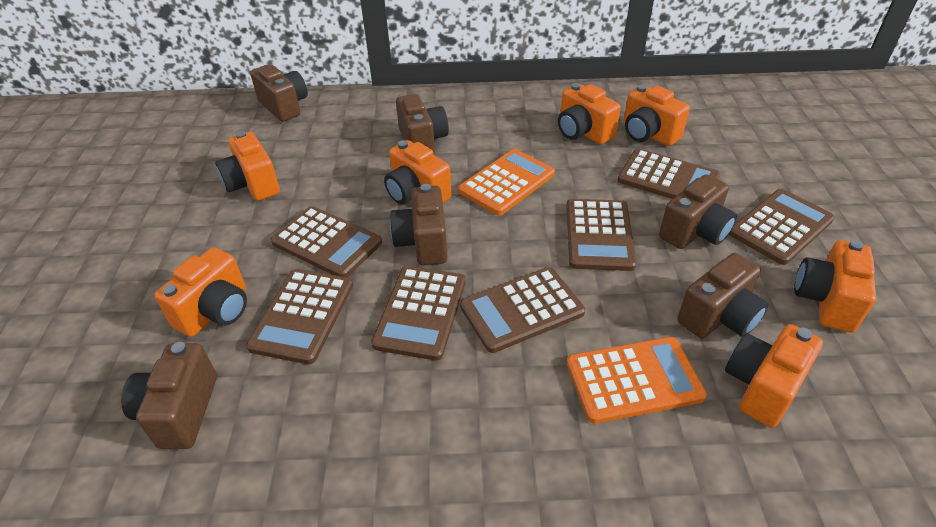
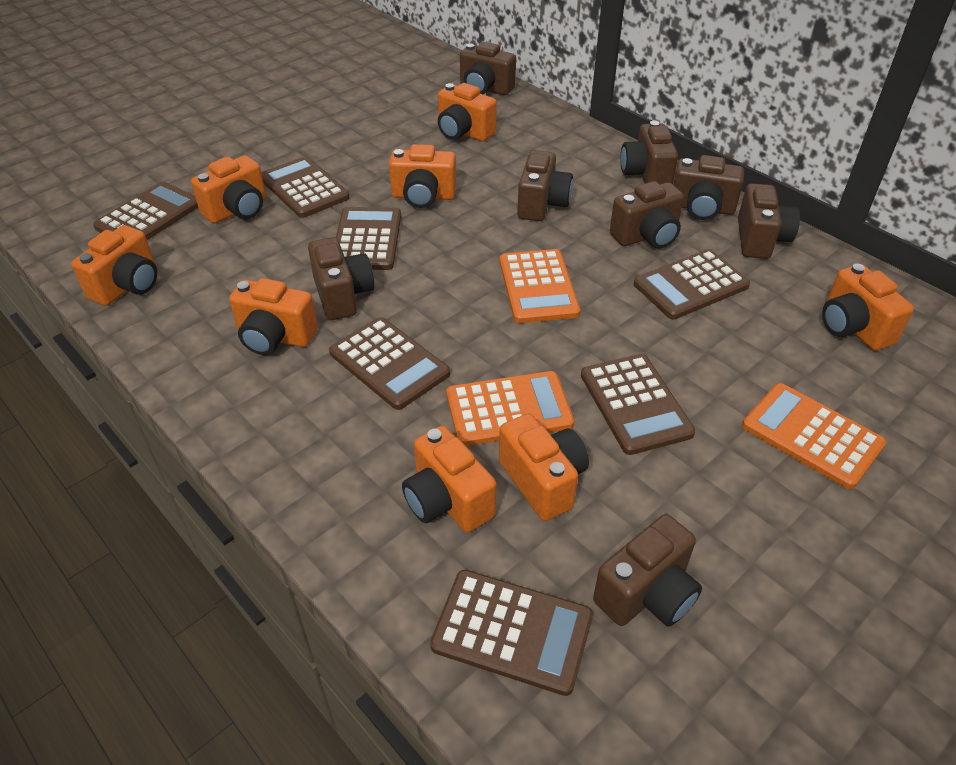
brown camera: [121,342,217,449] [250,65,308,122] [390,184,448,265] [396,94,449,154] [659,174,737,249] [677,253,768,338] = 6 -> [308,237,374,320] [460,42,516,95] [517,150,573,221] [593,514,702,626] [610,181,684,249] [620,121,678,184] [673,155,744,220] [738,183,800,259] = 8
orange calculator: [458,149,555,215] [566,337,707,424] = 2 -> [446,371,574,446] [499,249,580,323] [742,383,886,489] = 3
orange camera: [154,247,247,337] [215,131,280,201] [384,140,451,204] [558,83,621,144] [623,85,690,146] [725,324,823,428] [794,240,876,332] = 7 -> [71,225,157,306] [191,155,266,224] [229,278,318,355] [389,144,456,208] [402,426,496,532] [438,83,497,142] [499,413,589,521] [822,264,914,351] = 8

